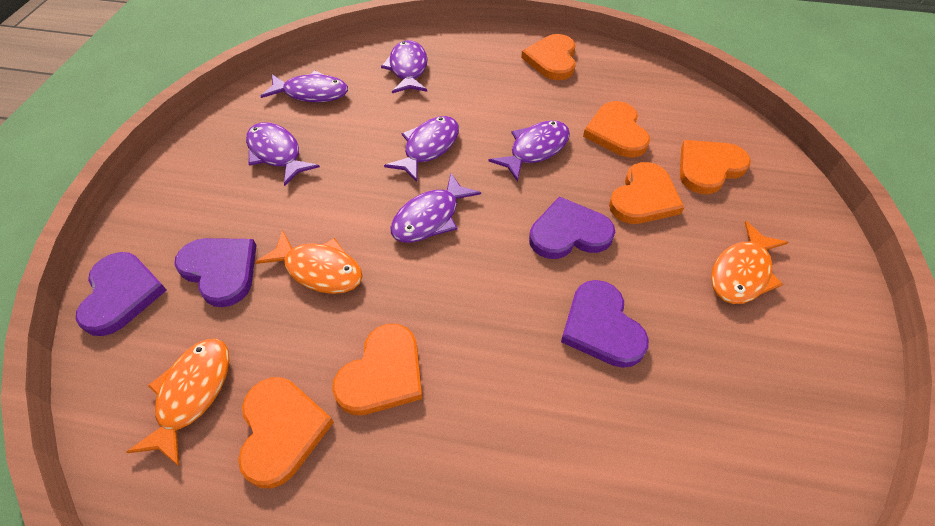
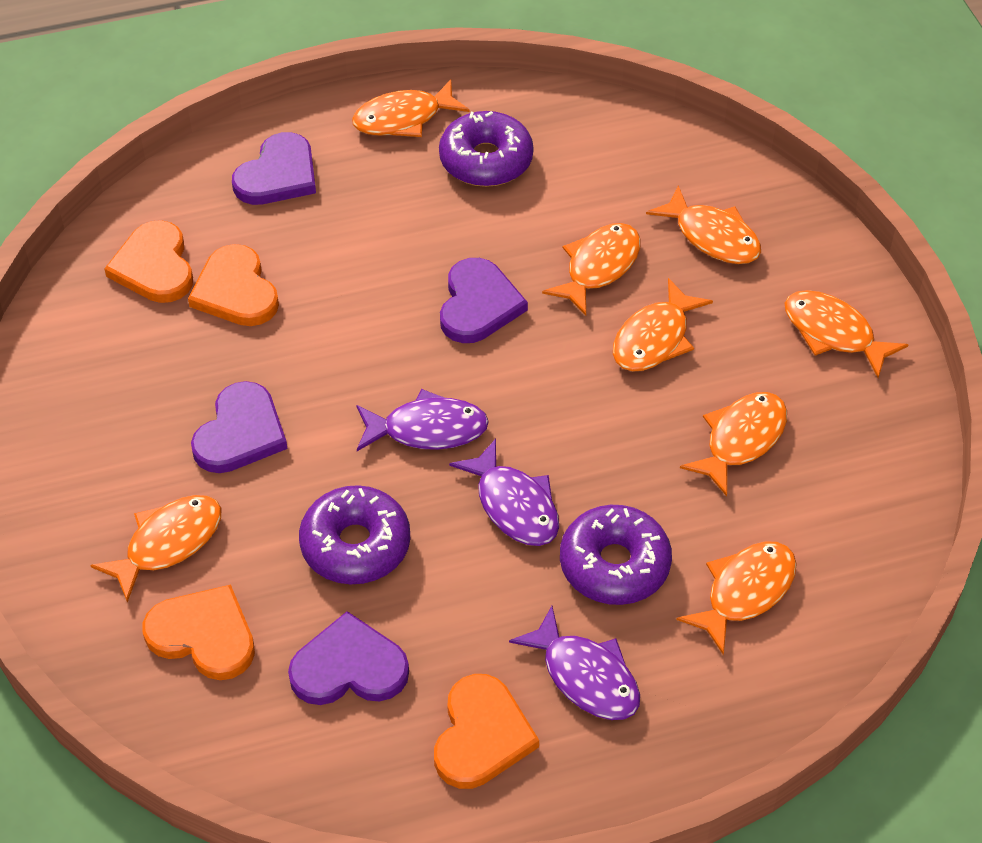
orange fish: [126,339,229,466] [255,230,363,294] [711,221,789,304] = 3 -> [90,495,221,603] [352,79,470,137] [542,223,641,316] [613,278,713,372] [646,185,761,264] [676,541,797,655] [680,392,787,496] [785,290,908,378] = 8
orange heart: [238,377,334,488] [332,324,423,415] [521,34,576,80] [583,101,650,158] [609,162,684,224] [680,140,751,194] = 6 -> [104,220,193,303] [142,585,255,680] [188,244,279,326] [434,674,539,789] = 4
purple donut: none = 0 -> [299,485,410,584] [439,111,534,187] [560,505,672,605] = 3
purple fish: [246,122,320,186] [261,71,348,102] [381,40,427,93] [384,116,459,182] [391,173,481,243] [489,120,570,182] = 6 -> [356,389,489,451] [449,439,559,546] [509,606,640,720] = 3

